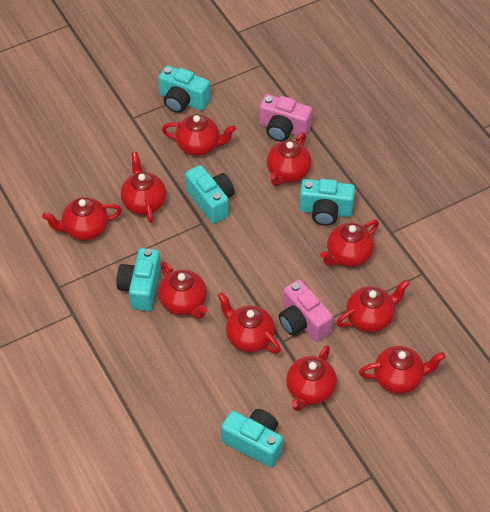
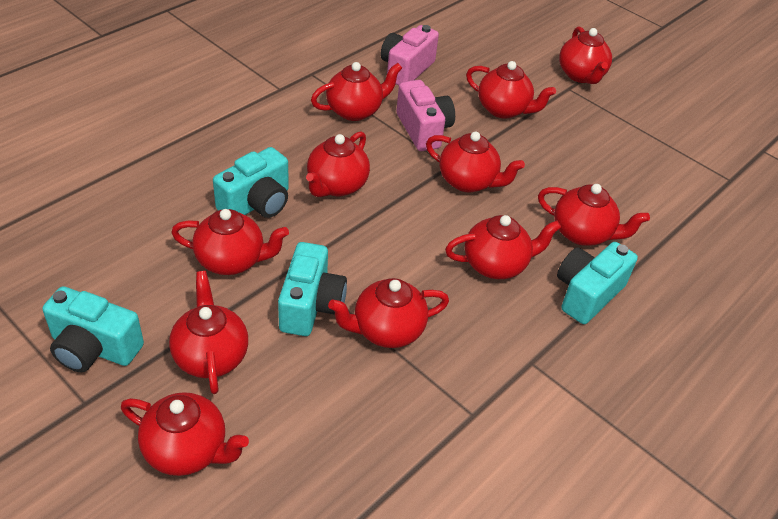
red teapot: [42,197,122,241] [121,152,166,223] [159,262,207,319] [162,114,236,156] [217,292,281,354] [267,132,312,186] [286,345,337,412] [320,220,379,267] [336,280,410,333] [359,346,446,394] = 10 -> [121,392,249,476] [169,271,248,394] [171,209,289,275] [306,131,370,197] [311,62,402,121] [328,278,449,348] [426,131,525,192] [445,215,561,279] [466,61,556,119] [538,184,650,246] [559,27,612,84] = 11
turquoise camera: [116,248,161,311] [158,65,210,113] [185,165,235,224] [221,409,283,468] [299,179,355,226] = 5 -> [42,286,144,373] [213,147,289,218] [278,242,347,336] [557,242,638,324] = 4

